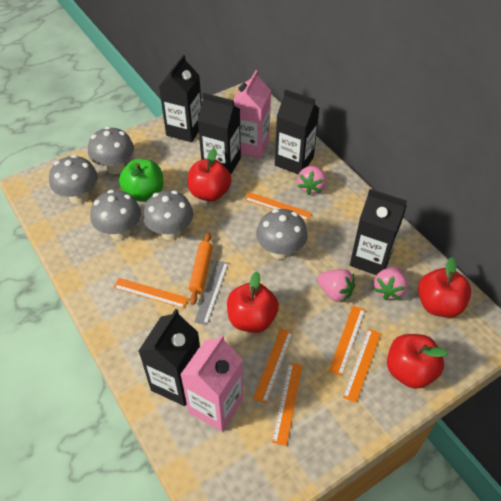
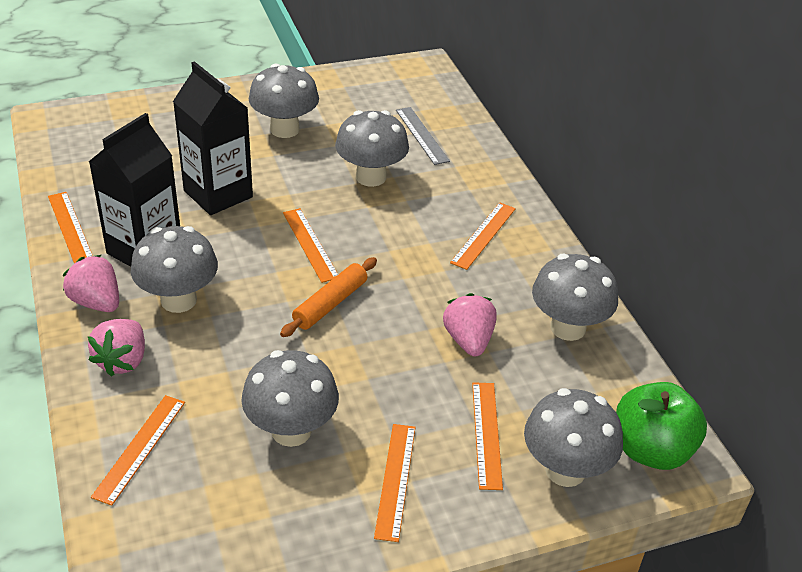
black carton: [139,309,200,406] [159,55,202,142] [197,93,241,175] [275,89,319,175] [350,189,407,275] = 5 -> [89,113,180,267] [173,61,253,215] = 2
grey mushroom: [49,155,98,204] [88,127,134,174] [91,190,141,240] [143,190,193,240] [256,209,308,259] = 5 -> [131,226,218,313] [241,350,339,447] [248,63,319,138] [335,110,409,187] [524,388,623,487] [532,254,618,341] = 6
pink carton: [180,334,243,432] [233,70,271,159] = 2 -> none = 0
red apple: [188,148,232,201] [227,272,279,333] [387,334,448,389] [418,257,471,317] = 4 -> none = 0

